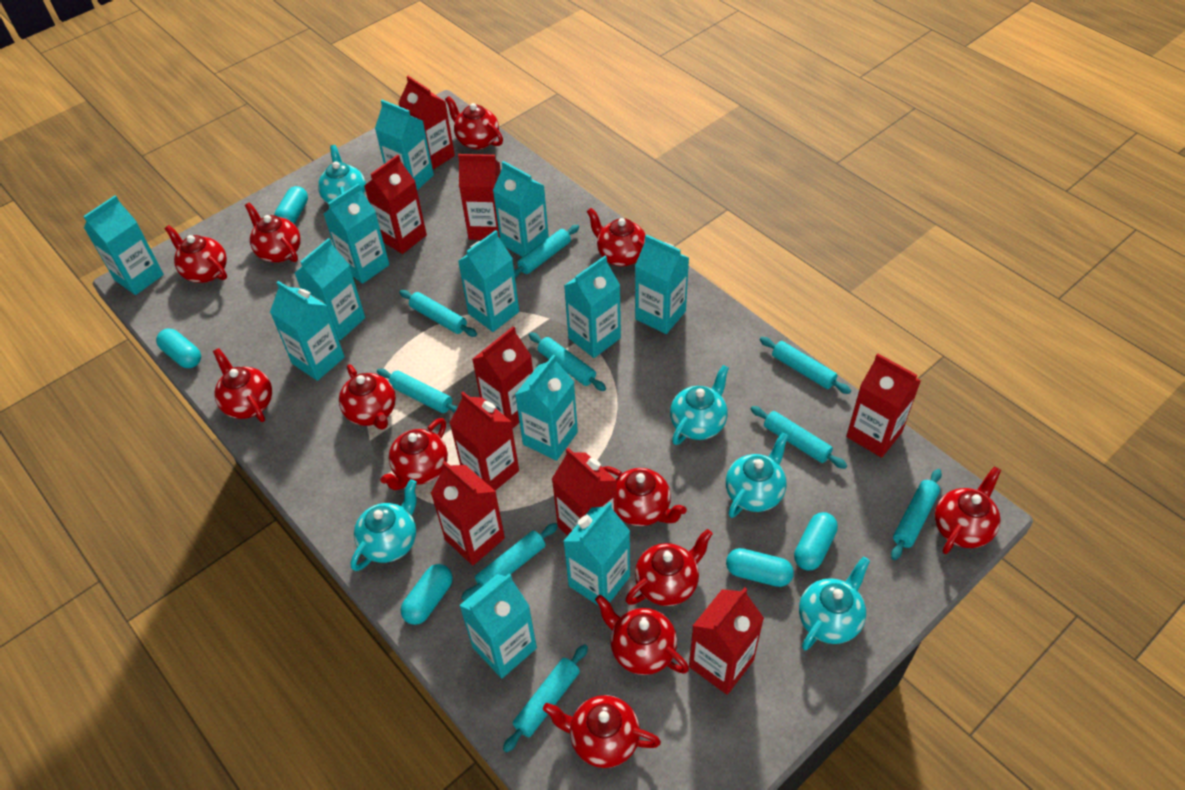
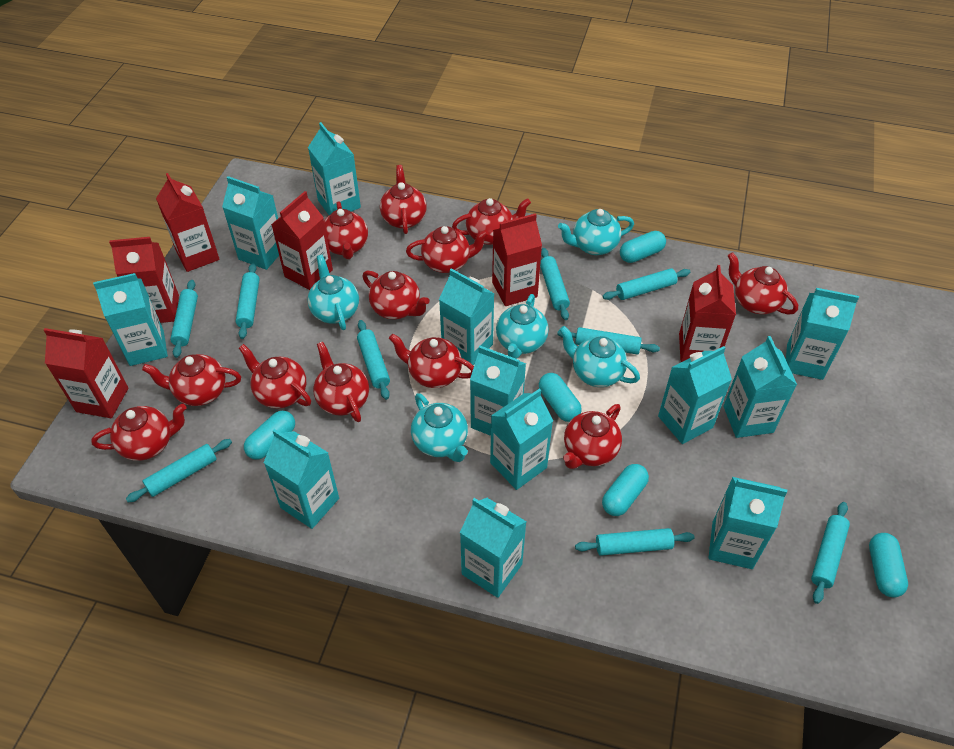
red carton: [364,154,427,254] [398,76,455,169] [431,461,505,566] [450,392,519,491] [458,154,501,240] [472,326,533,429] [552,448,617,536] [689,587,764,695] [846,353,921,458] = 9 -> [44,328,129,418] [109,237,179,323] [156,173,220,272] [271,191,333,290] [492,213,542,306] [679,265,736,362] = 6

